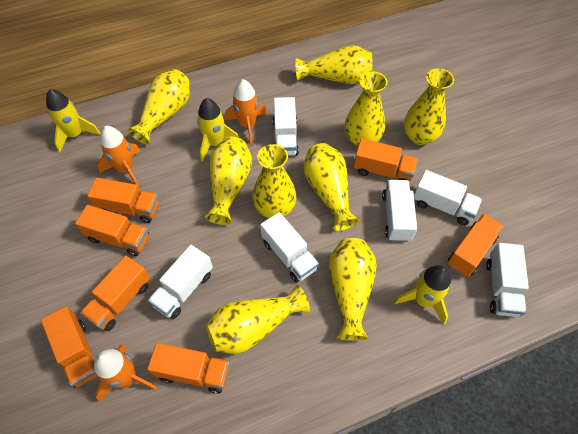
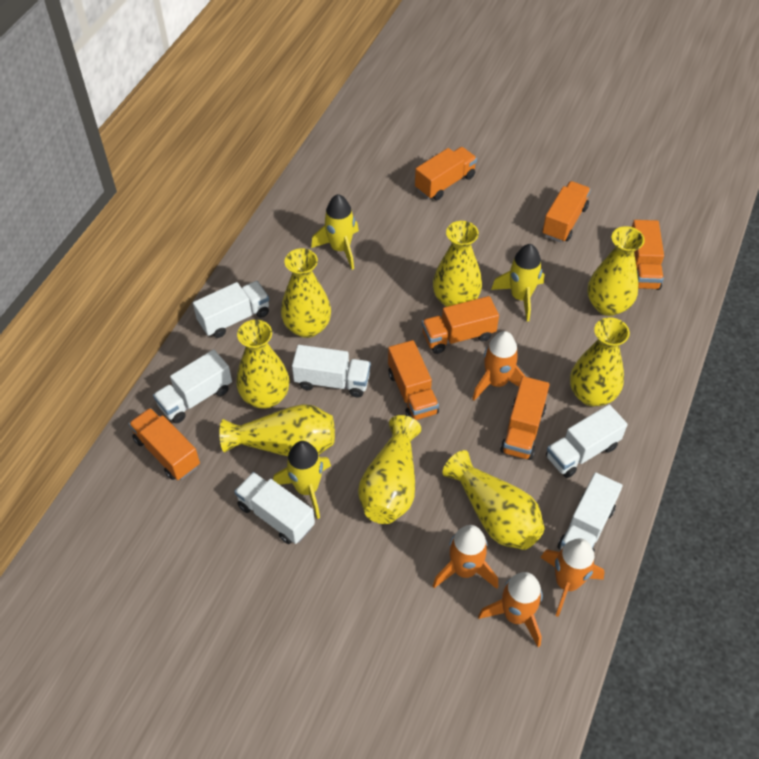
orange rocket: [94,345,157,402] [97,126,140,187] [225,79,267,145] = 3 -> [433,525,498,589] [472,331,526,401] [478,572,543,647] [540,538,605,617] = 4
yellow vase: [127,69,190,145] [205,137,252,225] [206,285,310,354] [252,144,296,218] [295,45,373,84] [303,143,359,231] [329,238,377,341] [345,71,388,147] [404,68,454,145] = 9 -> [219,404,335,456] [236,320,289,409] [281,248,331,338] [358,415,421,524] [433,221,482,307] [443,450,545,550] [570,317,630,406] [588,226,645,316] = 8

